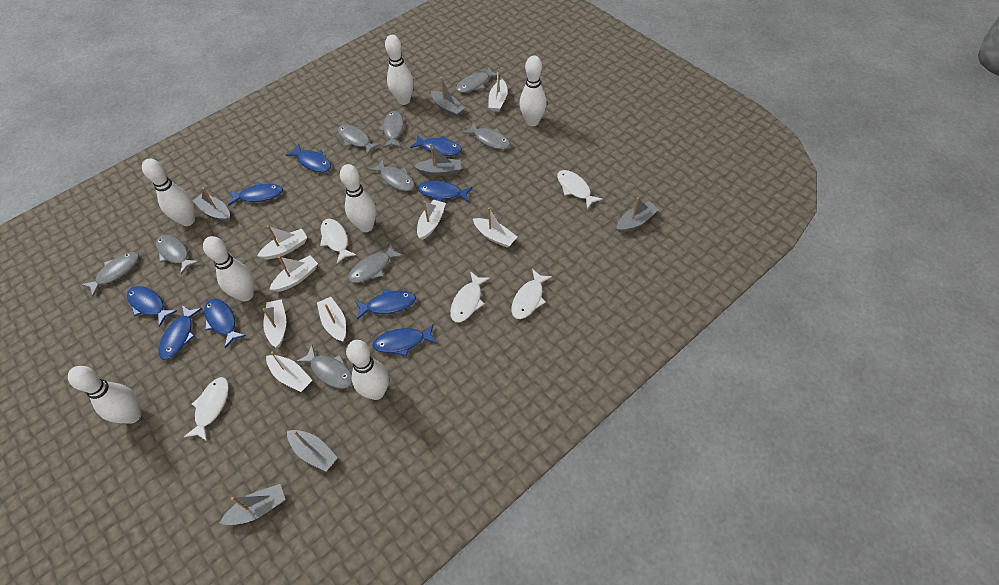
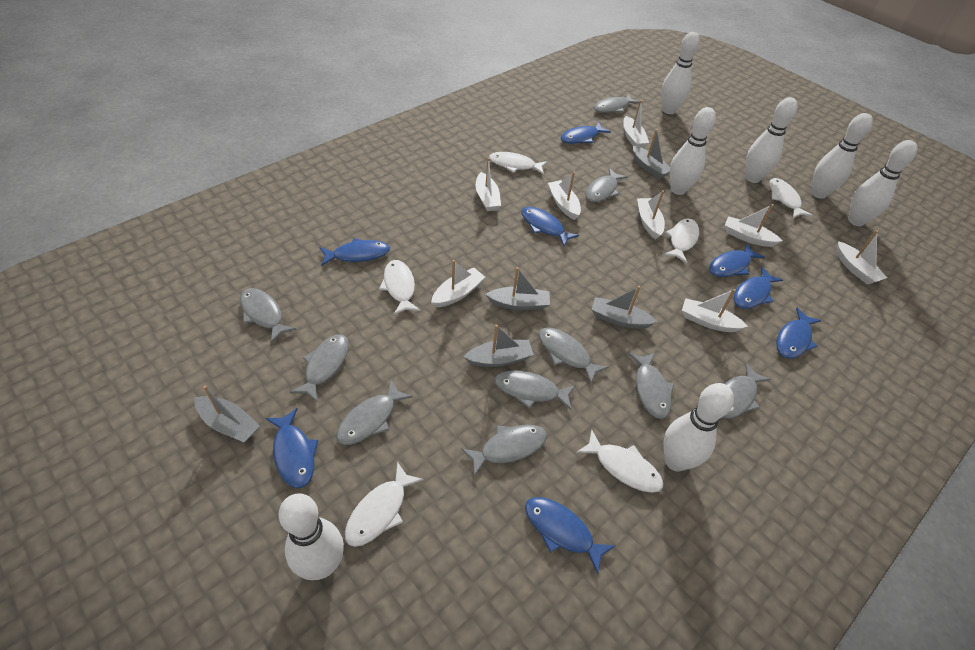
blue fish: [127,286,177,327] [159,305,202,360] [204,298,246,348] [228,182,283,206] [286,144,331,172] [355,289,416,320] [372,324,437,356] [410,134,462,156] [418,181,473,202] = 9 -> [266,408,318,488] [320,238,390,266] [521,207,579,246] [525,497,616,574] [560,122,611,144] [709,243,765,277] [733,267,783,309] [776,308,822,359] = 8
grey boat: [193,188,230,222] [220,484,286,525] [287,430,338,472] [414,144,461,176] [431,77,465,117] [616,197,659,233] = 6 -> [194,385,260,442] [464,325,534,367] [485,267,550,310] [591,286,657,329] [633,129,670,179] = 5
grey fish: [81,252,139,296] [156,235,199,275] [296,345,352,389] [338,124,381,155] [348,243,403,283] [369,159,414,191] [378,111,404,148] [456,67,500,93] [462,122,511,150] = 9 -> [240,288,297,343] [290,334,349,402] [336,380,413,445] [461,425,547,476] [494,370,576,410] [539,328,608,384] [586,168,628,202] [594,94,639,113] [628,353,674,419] [722,362,771,419] = 10
white fish: [184,377,229,441] [320,219,356,263] [450,271,490,322] [511,269,552,319] [557,170,603,209] = 5 -> [345,461,424,547] [379,260,420,315] [489,152,548,175] [576,430,664,493] [664,218,699,263] [769,178,813,218] = 6

